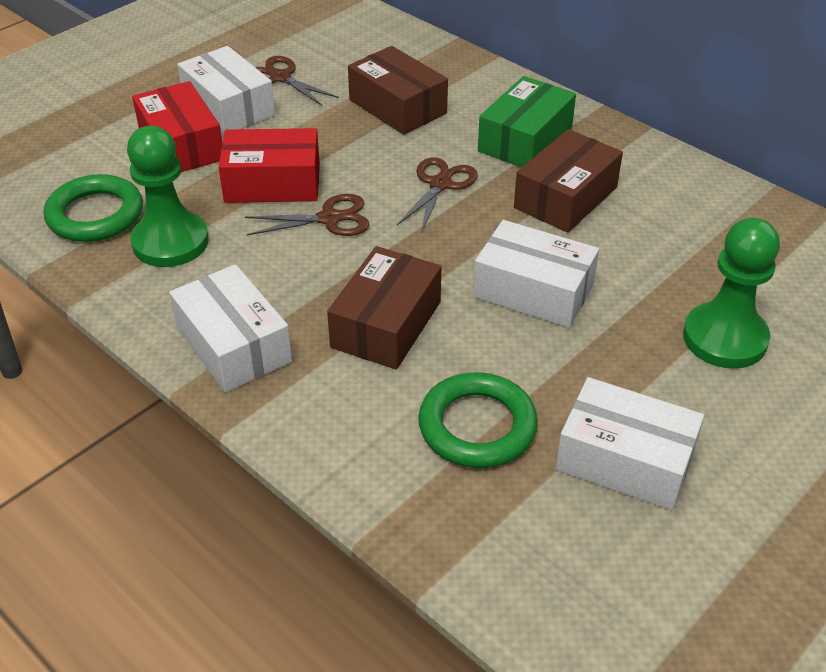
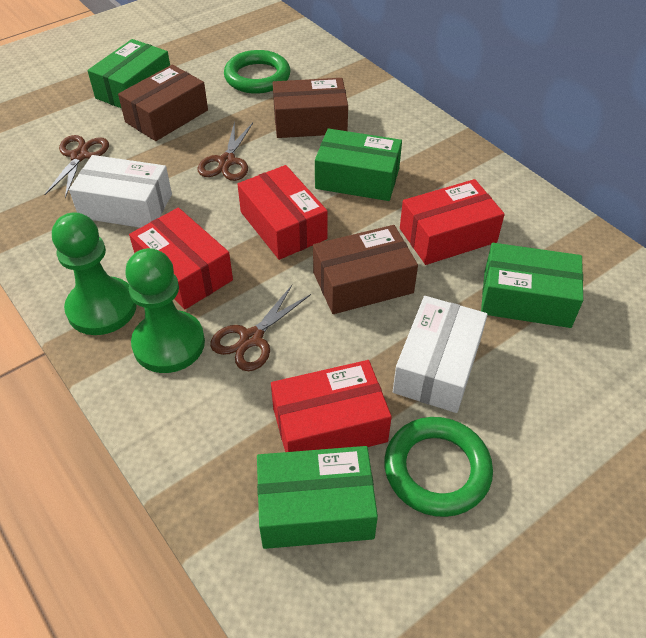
green box: [478,76,576,167] = 1 -> [87,39,170,109] [257,446,378,549] [315,128,402,201] [481,243,583,328] = 4
red box: [132,81,223,172] [219,128,320,203] = 2 -> [129,208,233,309] [237,165,328,260] [271,360,392,452] [400,179,505,265] = 4
white box: [169,264,292,393] [177,46,275,134] [473,220,599,328] [556,377,704,510] = 4 -> [69,155,172,228] [393,296,488,413] = 2

